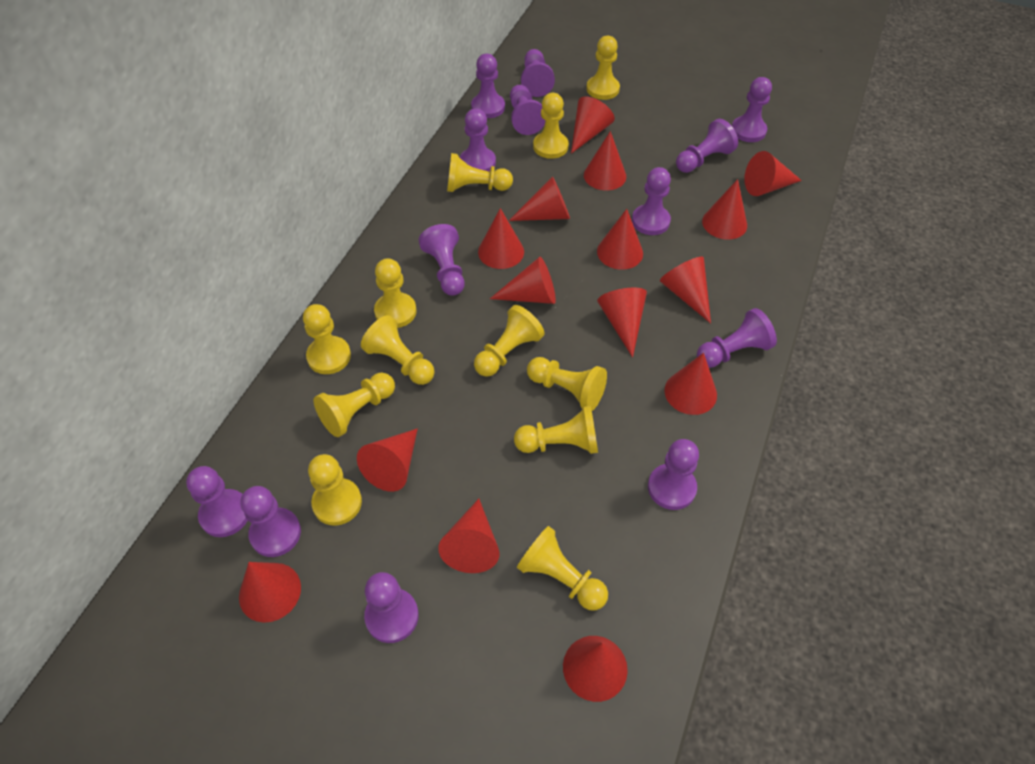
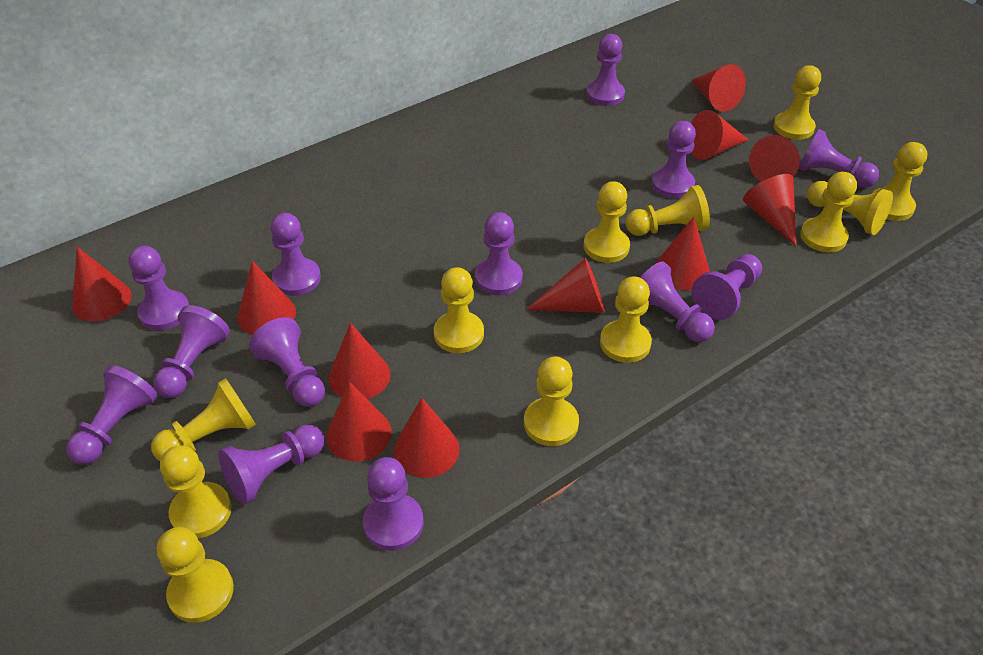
red cone: [239,562,301,623] [357,428,418,492] [438,499,500,573] [478,208,524,269] [490,257,556,304] [509,176,570,221] [563,636,628,702] [571,97,615,154] [584,131,626,191] [597,209,643,270] [597,288,647,358] [660,257,711,324] [664,353,717,415] [702,179,747,240] [744,151,802,196] = 15 -> [72,247,132,322] [237,261,296,335] [326,382,392,462] [329,323,391,399] [393,398,460,478] [526,258,605,313] [655,217,710,290] [691,64,746,112] [691,110,749,160] [743,174,797,247] [749,135,800,182] = 11

